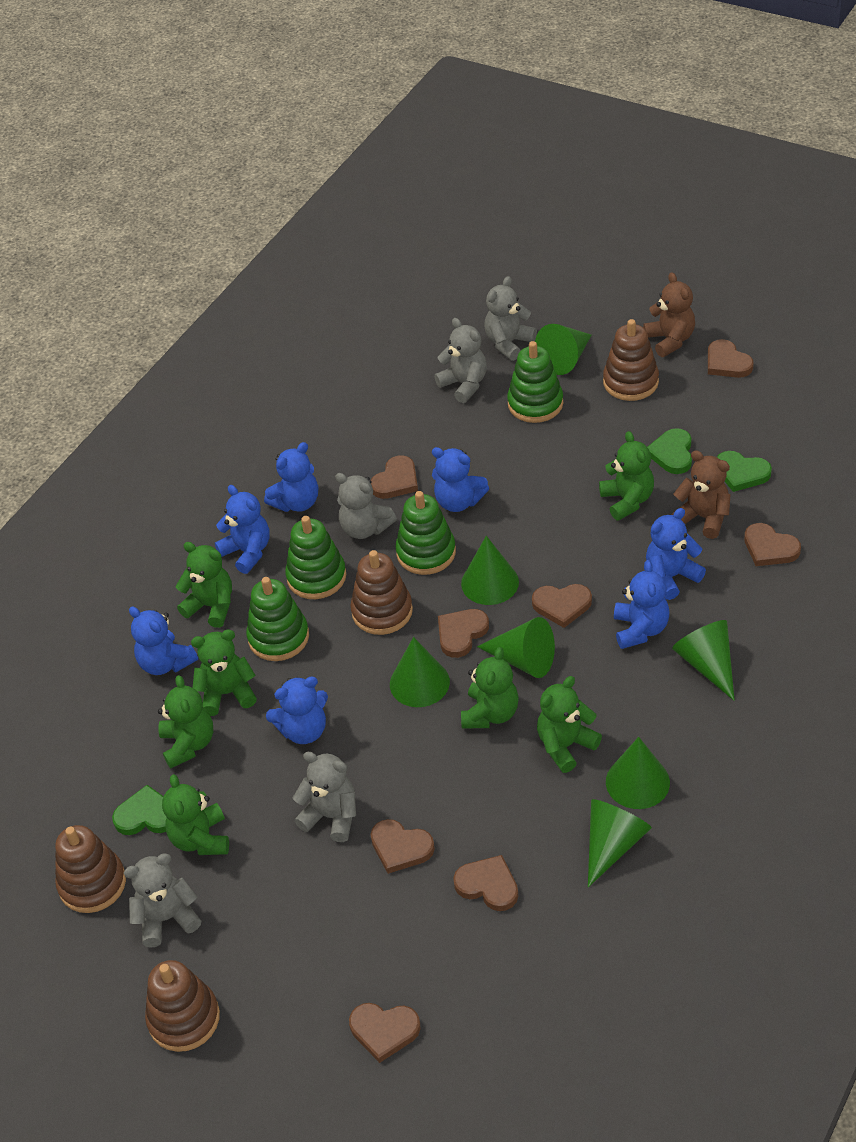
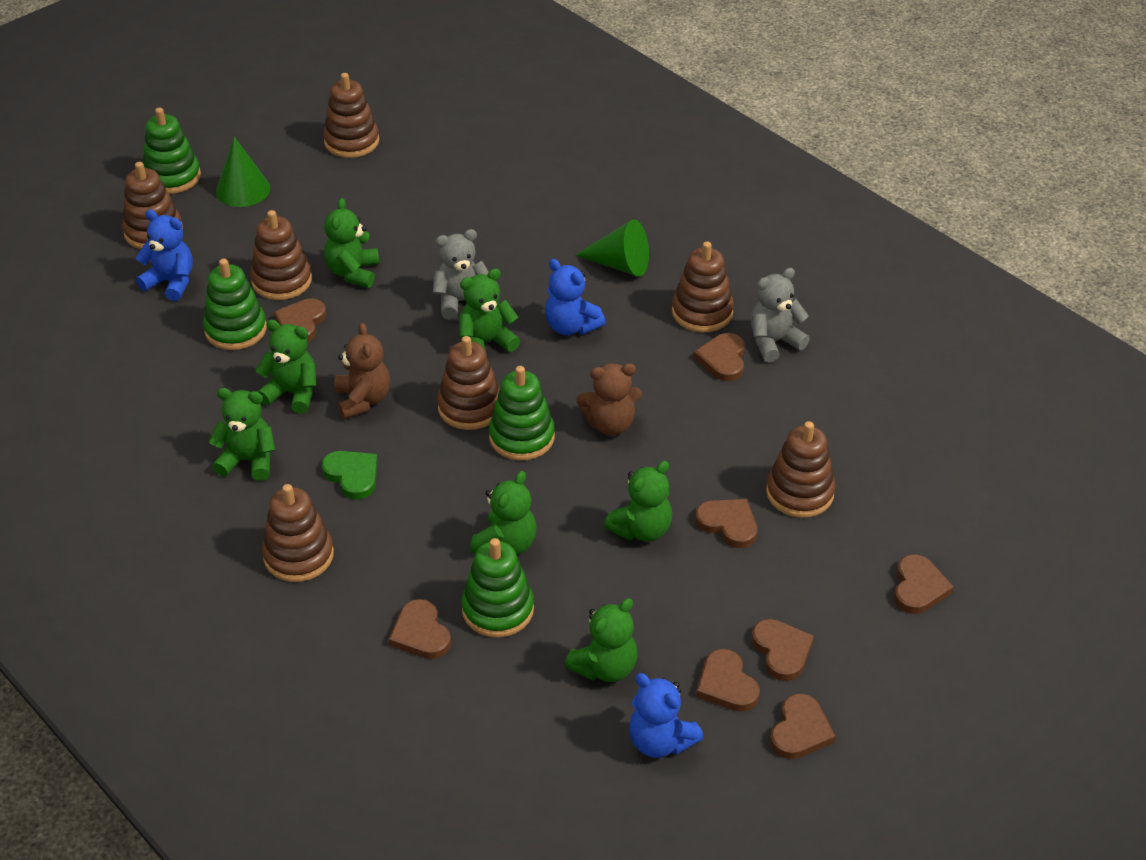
blue teddy bear: [129,606,198,675] [215,485,270,574] [264,442,318,512] [266,676,328,744] [432,447,489,512] [614,560,669,649] [646,508,706,600] = 7 -> [136,210,193,301] [545,259,606,335] [629,673,704,758] = 3
brown stacking toy: [55,825,126,913] [145,960,220,1052] [350,550,413,635] [603,319,659,401] = 4 -> [122,162,183,249] [250,210,312,300] [262,484,334,582] [323,73,379,158] [437,336,500,430] [672,241,734,332] [766,421,836,518] = 7
green cone: [390,637,450,707] [461,536,519,605] [477,617,555,678] [535,324,591,375] [588,799,652,887] [606,737,670,809] [672,620,735,701] = 7 -> [216,136,270,207] [575,219,649,277] = 2
green heart: [112,785,167,835] [647,428,692,474] [717,451,772,492] = 3 -> [322,451,378,499] = 1
grey teddy bear: [124,853,201,948] [293,752,356,842] [335,473,397,539] [434,318,487,403] [484,276,537,361] = 5 -> [433,229,489,320] [750,268,810,362] = 2

